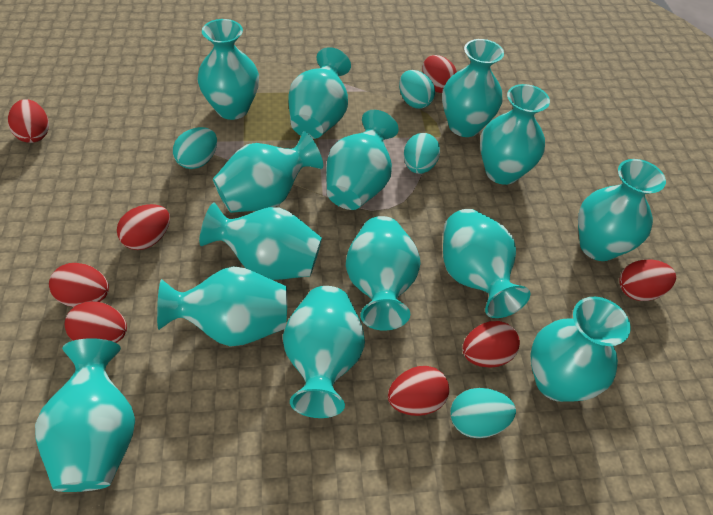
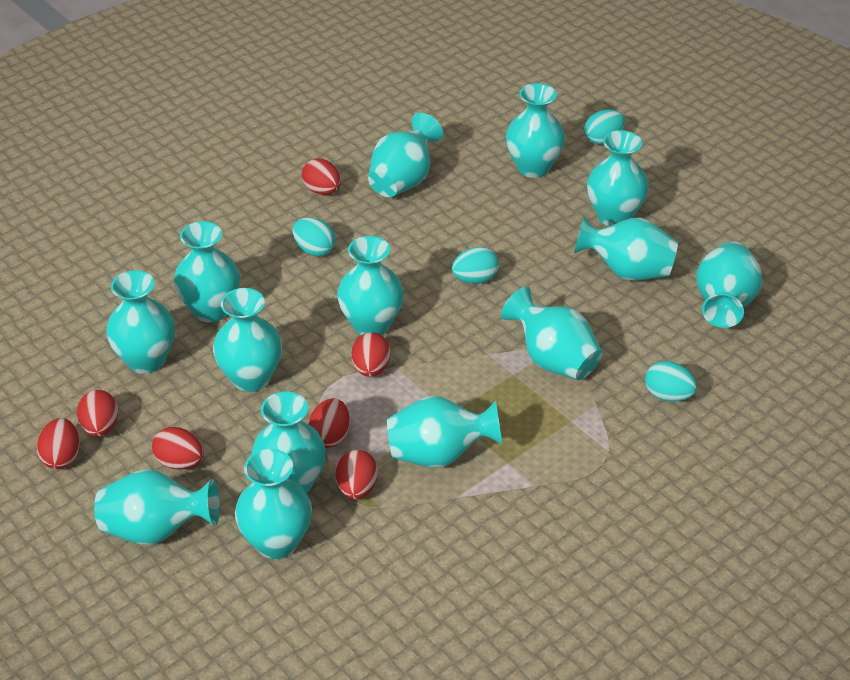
red egg: [8,99,49,143] [49,263,109,307] [65,301,127,343] [117,204,170,250] [388,366,449,416] [422,55,457,93] [463,321,520,368] [619,260,676,301] = 8 -> [37,418,80,469] [77,390,118,437] [152,427,204,470] [302,158,341,195] [308,398,350,448] [336,450,378,499] [352,332,390,377] = 7

